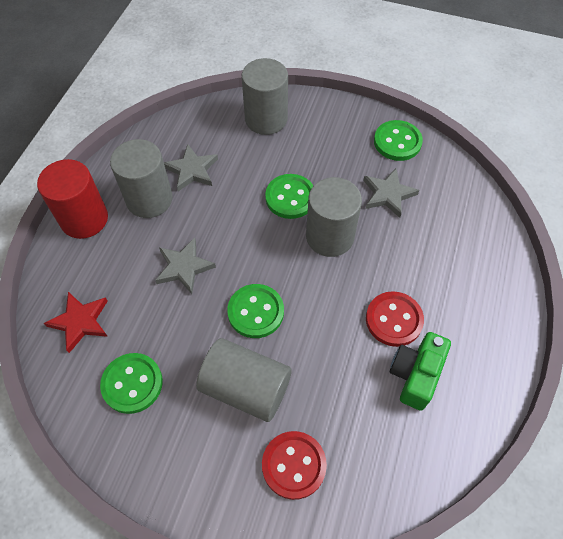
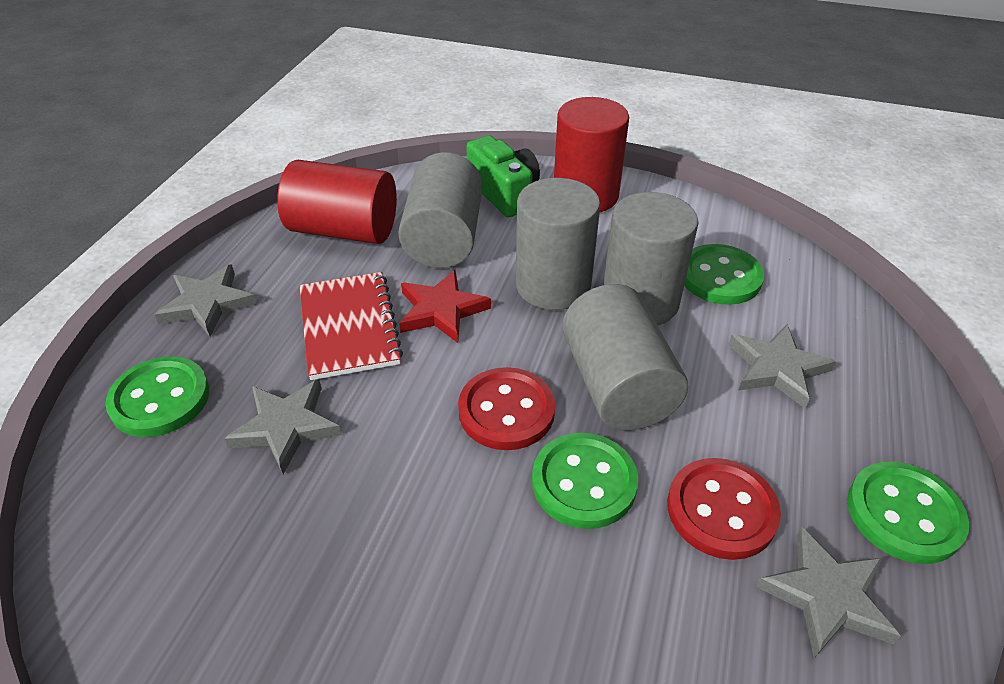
grey star: [155,238,216,294] [164,144,218,191] [363,169,419,218] = 3 -> [154,264,257,337] [224,379,342,474] [729,324,836,408] [756,526,901,658] = 4
red cylinder: [37,159,108,239] = 1 -> [277,160,397,244] [554,97,629,212] = 2
red notebook: none = 0 -> [299,272,403,380] = 1

